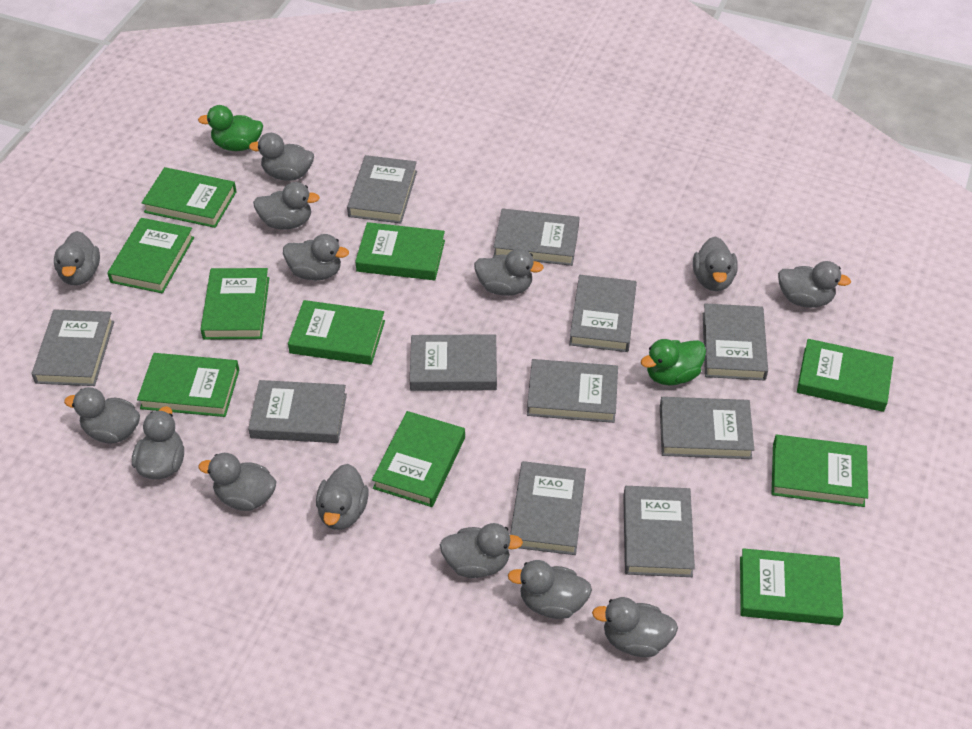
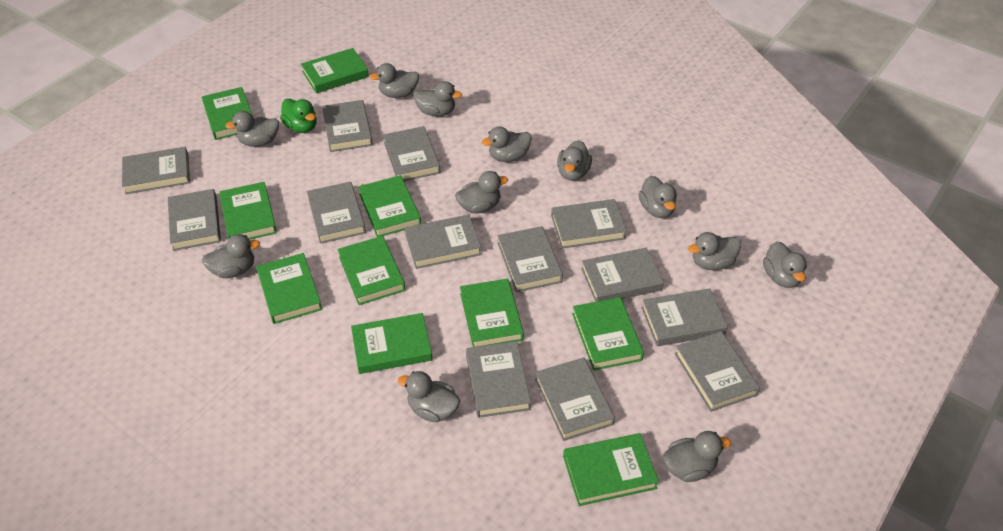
green duck: [198,105,263,151] [641,339,706,385] = 2 -> [280,99,316,133] = 1
grey book: [32,309,114,386] [248,380,347,443] [347,155,417,224] [410,334,497,391] [494,208,580,266] [510,461,586,555] [527,359,618,423] [569,275,637,352] [623,486,695,577] [660,397,754,459] [703,303,768,380] = 11 -> [122,147,190,194] [168,189,221,251] [307,182,366,244] [322,100,373,152] [383,126,440,181] [405,215,481,269] [466,341,531,418] [498,226,563,292] [535,357,615,441] [551,199,627,249] [581,248,664,302] [641,289,728,346] [675,331,760,412] = 13
grey duck: [54,231,100,285] [64,387,140,443] [132,406,184,479] [199,453,277,511] [249,133,314,180] [253,182,320,229] [283,234,349,280] [316,464,369,530] [440,523,523,578] [474,249,544,296] [508,560,592,619] [592,597,678,657] [693,237,738,291] [778,261,851,308] = 14 -> [202,234,260,278] [225,111,279,147] [370,63,419,98] [398,371,460,422] [413,81,462,117] [455,171,508,213] [482,126,532,162] [557,140,592,181] [639,176,676,218] [663,431,731,482] [688,232,741,270] [763,242,807,288] = 12

